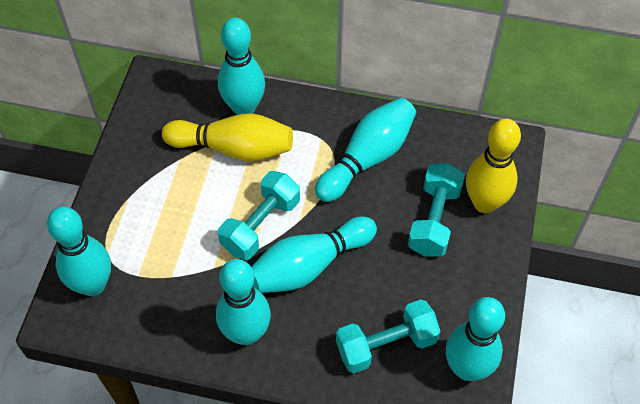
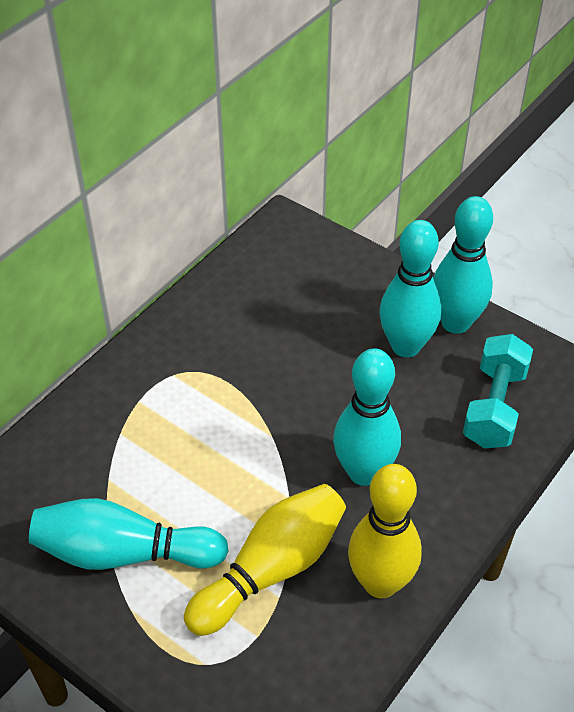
turquoise bowling pin: [47,206,111,296] [216,259,271,345] [218,18,265,115] [251,217,377,293] [315,98,416,202] [446,297,505,381] = 6 -> [29,498,229,570] [333,348,401,486] [379,220,441,357] [433,196,493,334] = 4
turquoise dumbbell: [218,171,300,260] [336,299,440,373] [408,163,465,257] = 3 -> [463,334,533,449] = 1

